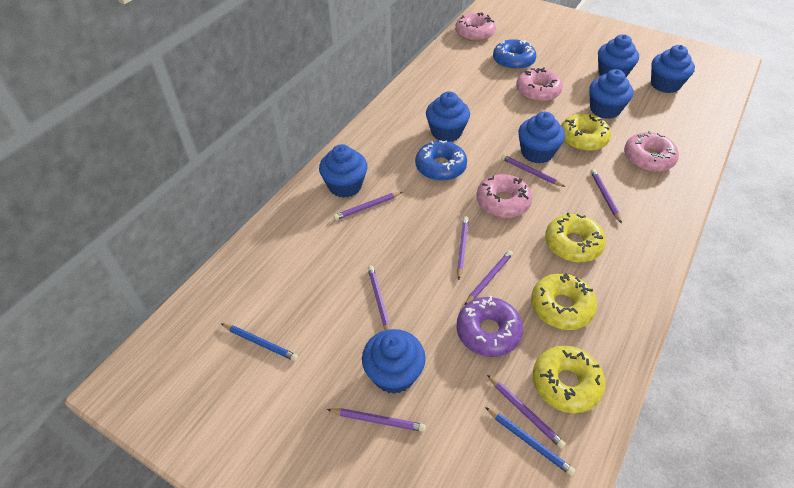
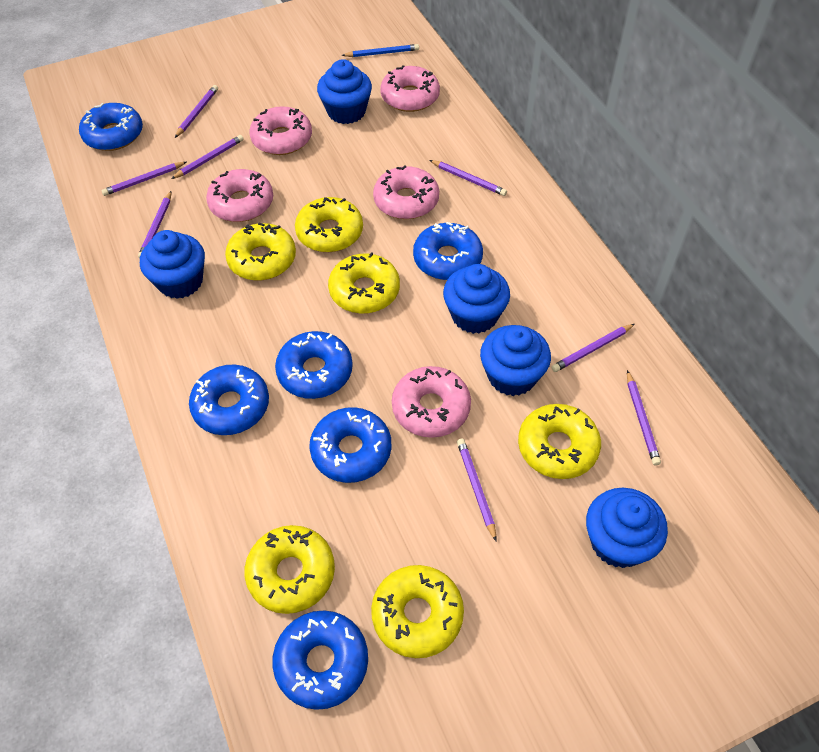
blue cupcake: [319,144,367,198] [362,329,426,394] [426,91,470,142] [518,112,565,163] [589,69,634,119] [598,34,639,77] [651,45,695,93] = 7 -> [140,230,205,299] [317,59,372,124] [443,264,510,334] [480,325,551,396] [586,488,668,568] = 5
blue donut: [415,140,467,181] [493,39,536,70] = 2 -> [79,103,143,151] [189,365,269,435] [272,610,368,710] [275,331,353,399] [309,407,392,483] [413,222,483,280] = 6
blue pencil: [221,323,298,361] [485,407,576,476] = 2 -> [341,44,419,57] = 1
pink donut: [455,12,496,41] [477,174,532,218] [516,67,563,102] [624,131,679,172] = 4 -> [206,169,273,222] [250,106,312,155] [373,166,439,219] [380,65,440,112] [392,366,471,438] = 5
purple donut: [456,296,523,357] = 1 -> none = 0
yellow donut: [531,273,597,330] [533,346,606,413] [545,213,606,262] [561,113,611,151] = 4 -> [225,223,296,281] [244,525,335,614] [295,197,363,252] [328,252,400,314] [371,565,464,658] [518,404,601,479] = 6

